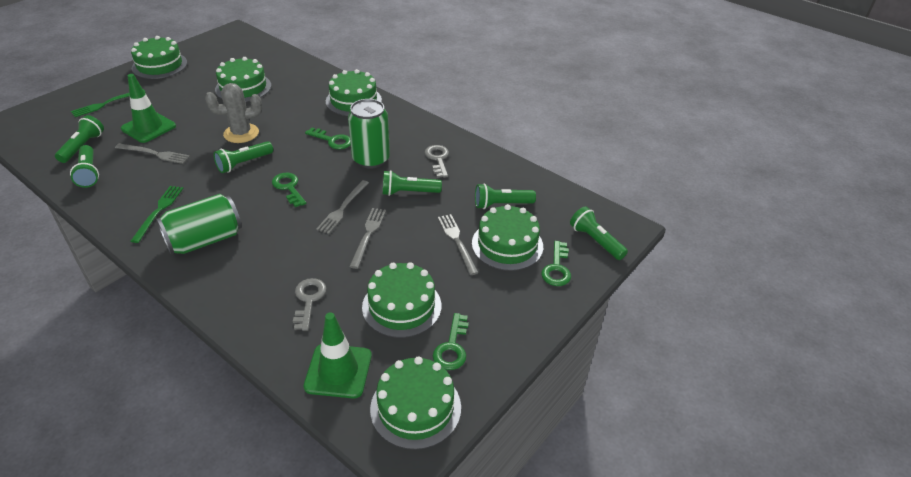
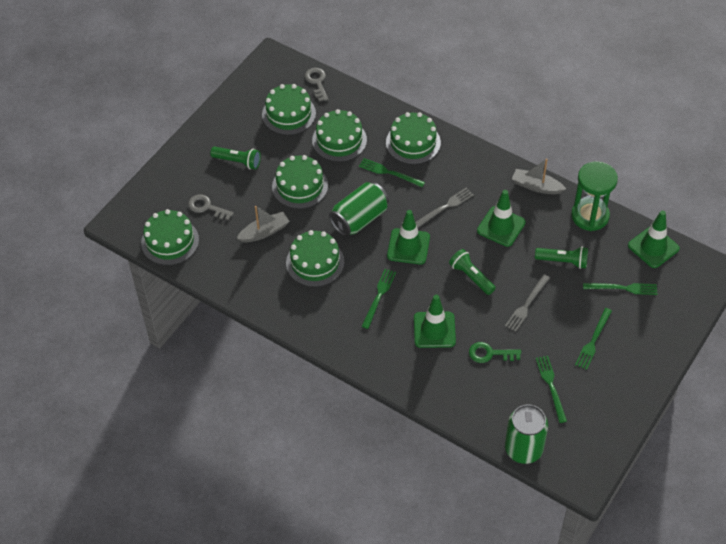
green flashlight: [55,115,104,163] [70,145,99,188] [213,141,273,173] [383,170,442,196] [475,183,536,209] [570,206,628,260] = 6 -> [210,147,261,170] [449,249,496,295] [535,247,588,269] = 3
green fork: [71,89,146,117] [131,186,183,243] = 2 -> [359,158,425,187] [361,269,396,329] [536,356,567,423] [575,308,612,370] [583,283,657,295] = 5
green hourglass: none = 0 -> [571,161,618,231] = 1
green key: [272,173,306,207] [305,128,351,149] [433,313,469,370] [541,241,571,286] = 4 -> [469,342,521,363] = 1
green traffic cone: [121,74,176,143] [303,312,372,399] = 2 -> [387,210,430,264] [414,295,456,348] [477,190,526,247] [628,210,680,268] = 4
grey boat: none = 0 -> [236,206,290,242] [512,159,566,194] = 2
grey cactus: [205,83,262,143] = 1 -> none = 0
grey fork: [115,143,190,164] [316,180,369,234] [349,208,386,269] [438,214,479,275] = 4 -> [416,188,474,228] [505,275,550,332] = 2

